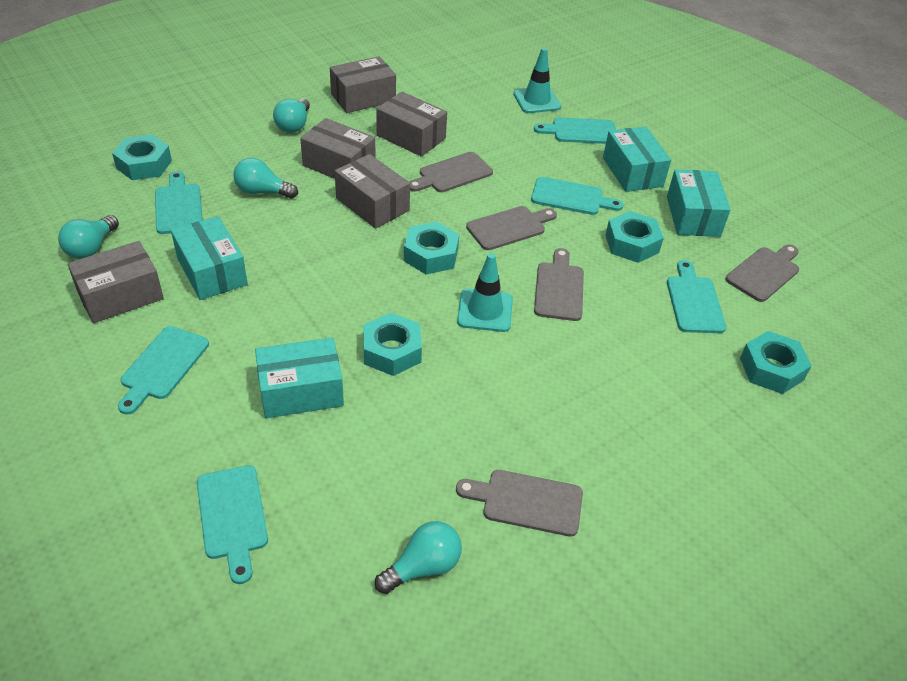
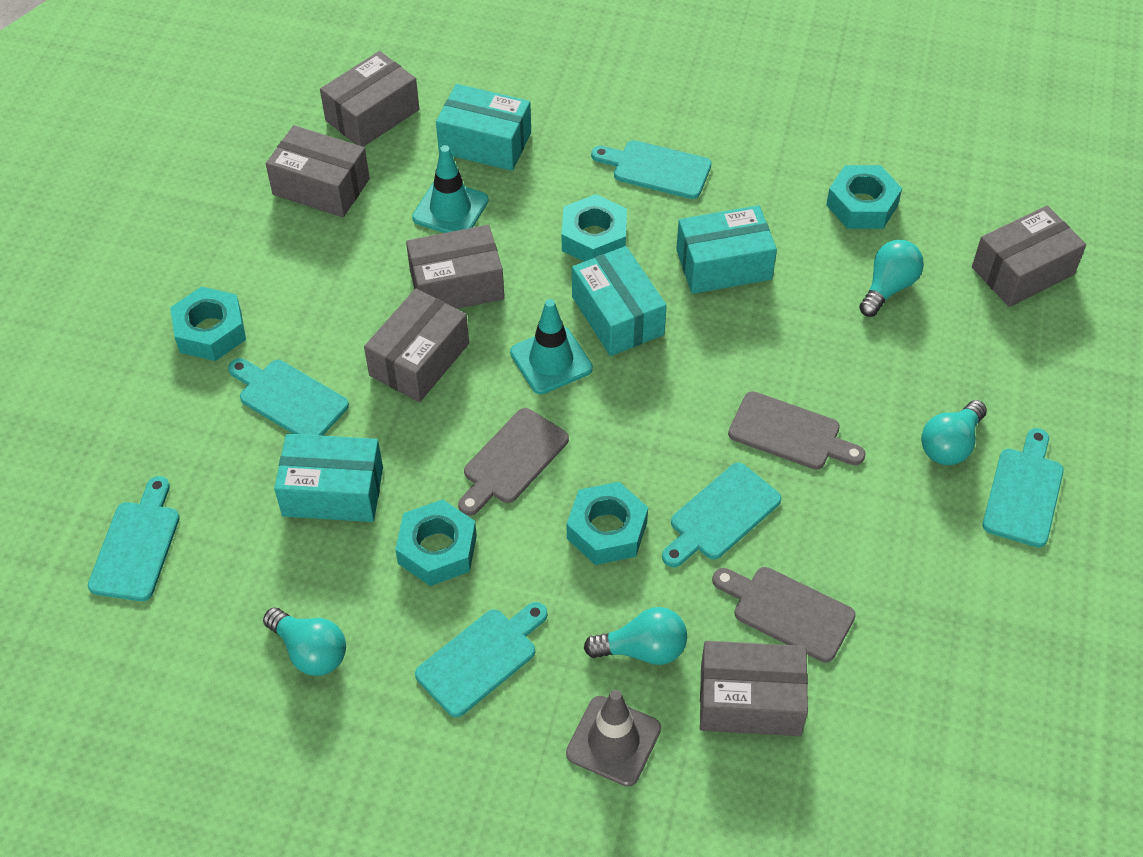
grey box: [68,241,164,323] [300,118,375,179] [330,56,396,113] [335,154,410,229] [376,92,447,157] = 5 -> [266,125,370,217] [320,51,419,147] [364,289,469,402] [406,225,504,309] [700,641,808,736] [972,206,1086,307] = 6
grey cutting board: [409,152,493,192] [456,470,583,537] [466,206,557,250] [534,248,584,321] [726,244,799,302] = 5 -> [458,408,569,516] [712,567,856,662] [728,391,866,470] = 3
grey traffic cone: none = 0 -> [566,690,661,787] = 1

